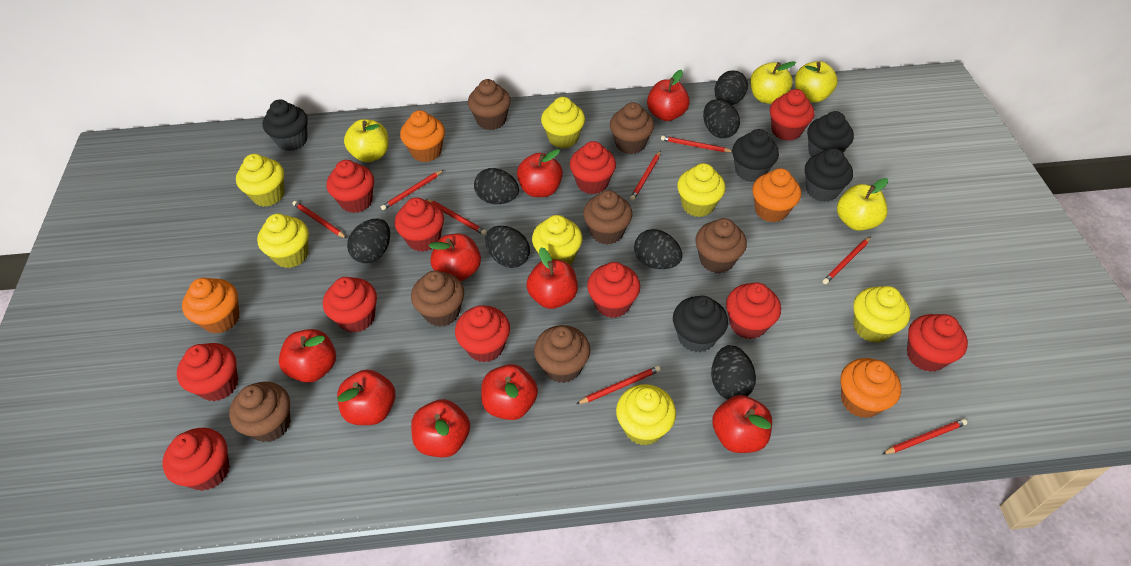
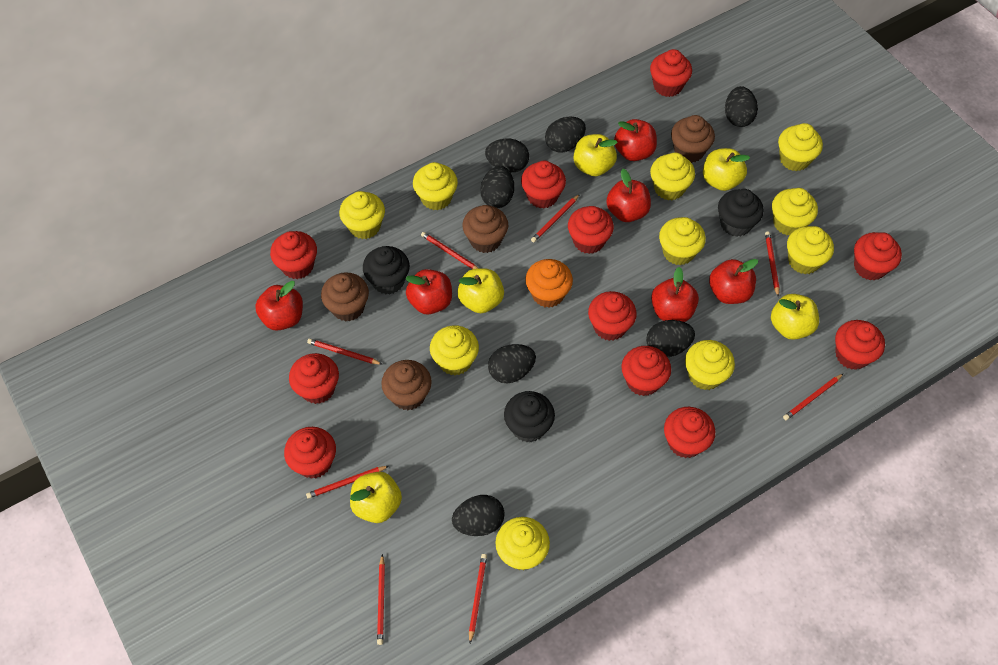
black cupcake: [262,100,308,151] [673,296,728,353] [732,129,779,182] [805,148,853,202] [807,111,854,157] = 5 -> [363,246,410,295] [504,391,555,442] [718,189,764,237] = 3
brown cupcake: [229,382,291,442] [411,271,464,327] [468,79,511,130] [534,325,590,383] [583,190,632,245] [610,102,654,154] [695,218,747,273] = 7 -> [321,272,369,322] [381,360,432,410] [462,205,508,253] [671,115,715,163] = 4
orange cupcake: [182,278,240,334] [400,110,445,162] [752,168,801,222] [841,358,901,418] = 4 -> [525,259,573,308] = 1
red apple: [279,329,336,383] [337,370,396,425] [411,399,470,457] [429,234,481,281] [481,364,538,420] [517,149,563,197] [526,247,578,309] [647,70,690,121] [712,395,772,453] = 9 -> [255,281,303,331] [405,269,452,314] [607,169,651,222] [614,119,657,161] [651,267,699,322] [709,259,758,304] = 6
yellow apple: [344,119,389,162] [750,61,796,104] [795,61,838,103] [837,178,888,231] = 4 -> [350,472,402,523] [457,268,504,313] [574,134,618,176] [703,148,750,191] [771,294,819,340] = 5
yellow cupcake: [236,154,285,207] [257,214,309,268] [532,215,582,265] [541,97,585,148] [616,384,676,446] [677,163,725,217] [853,286,910,343] = 7 -> [339,191,385,239] [413,162,458,210] [430,325,479,375] [495,517,550,570] [650,153,695,200] [659,217,706,265] [685,340,735,390] [772,188,818,235] [778,123,823,171] [787,226,834,274] = 10

